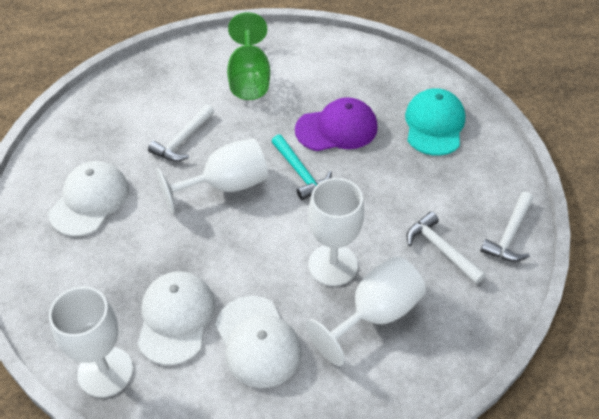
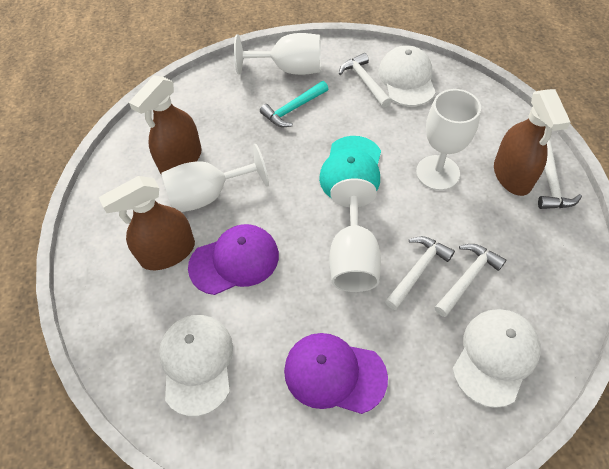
brown spray bottle: none = 0 -> [99,176,195,270] [129,75,202,175] [494,89,571,196] = 3
green goblet: [227,12,270,100] = 1 -> none = 0
purple cap: [295,97,378,151] = 1 -> [188,224,279,295] [284,333,388,414] = 2
white hammer: [148,104,214,162] [406,211,486,284] [480,192,533,262] = 3 -> [339,53,391,108] [385,236,455,310] [434,244,506,317] [538,141,582,209] = 4

